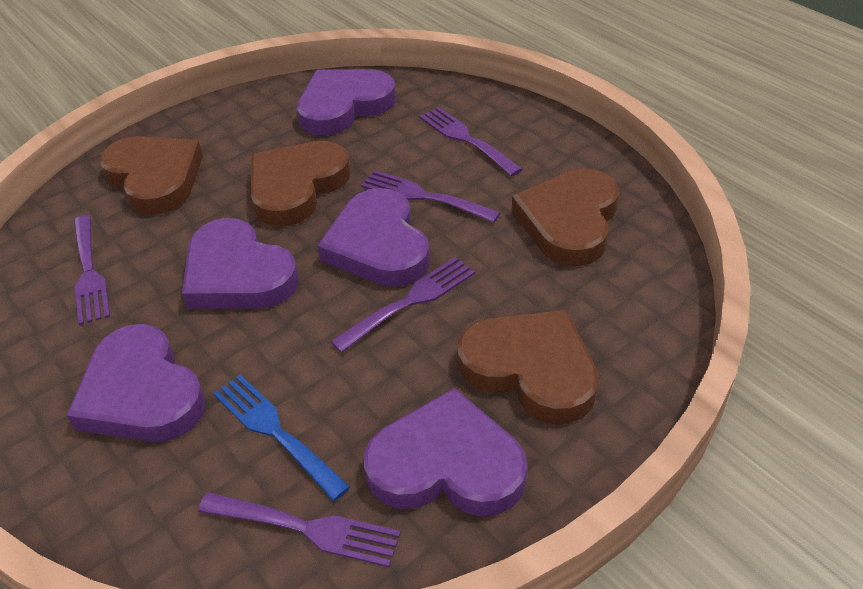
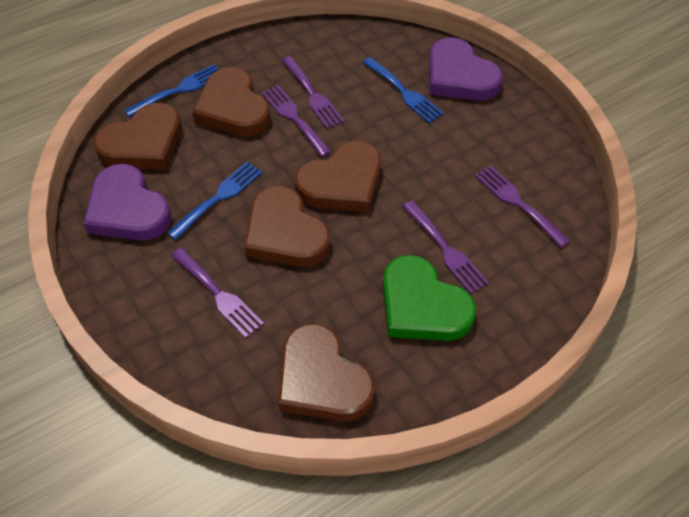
blue fork: [213,375,350,501] = 1 -> [124,64,218,118] [167,161,263,240] [363,57,444,123] = 3
brown heart: [100,136,203,215] [251,141,351,226] [458,310,599,424] [512,168,619,266] = 4 -> [94,103,182,169] [192,67,271,137] [244,186,330,267] [278,324,375,422] [295,141,381,212] = 5
green heart: none = 0 -> [383,255,476,341] = 1
purple heart: [66,324,206,442] [182,218,299,309] [297,69,396,136] [317,188,430,287] [364,388,527,517] = 5 -> [83,164,171,241] [429,37,503,101] = 2

